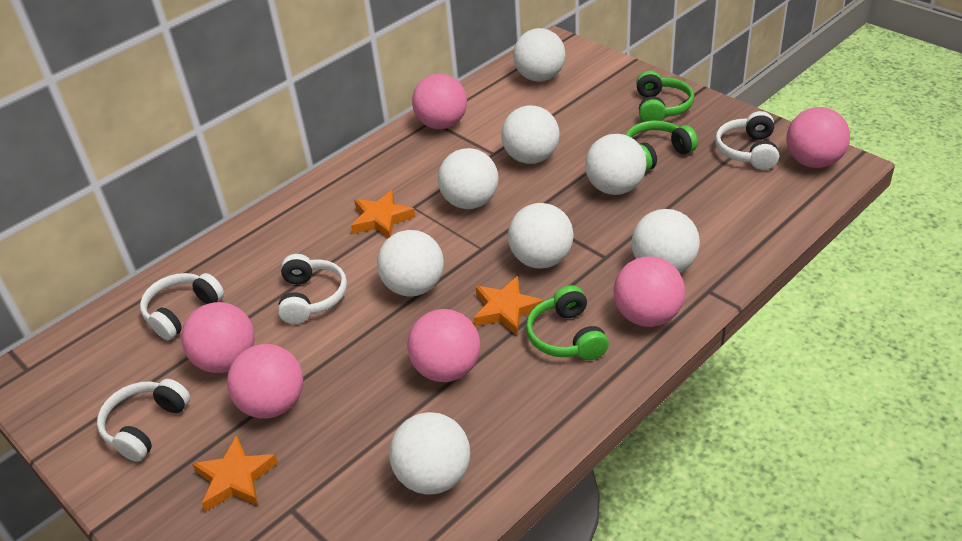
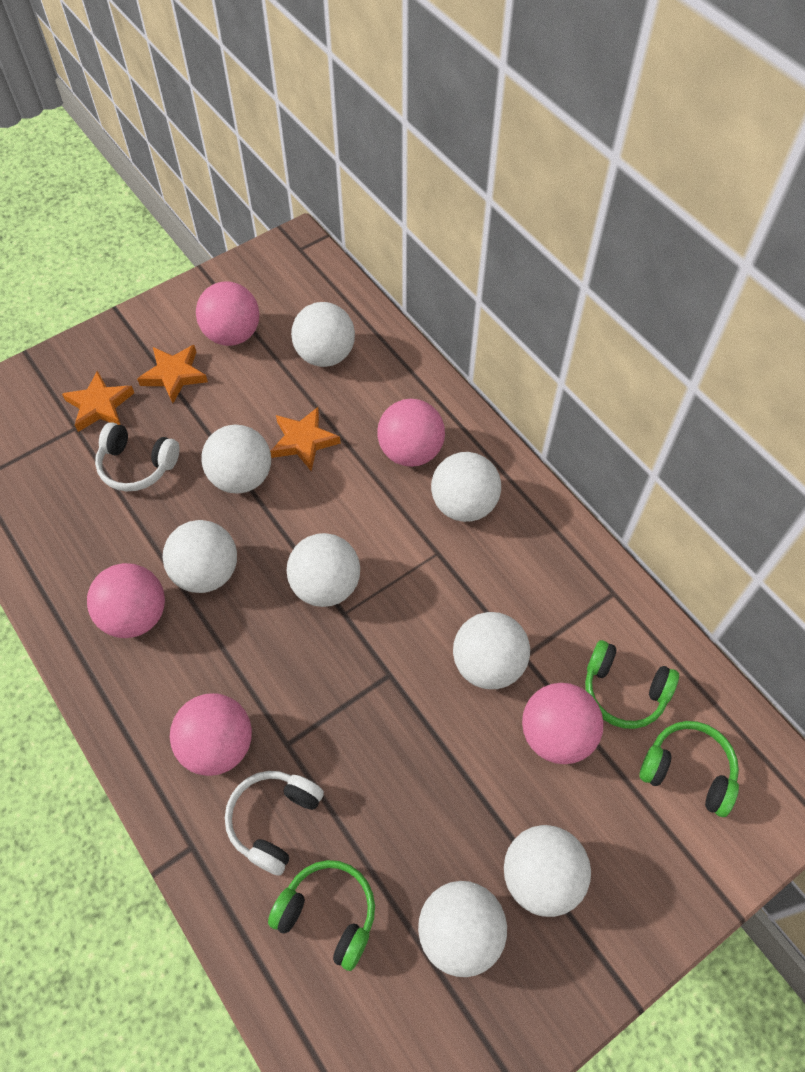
pink ball: [181,302,255,373] [227,344,303,419] [407,309,480,382] [412,74,467,129] [614,256,685,327] [786,107,850,168] = 6 -> [87,563,165,638] [170,693,252,776] [196,282,259,346] [377,399,445,467] [522,683,604,764] = 5
white headphones: [97,379,190,462] [140,273,224,340] [278,254,347,324] [715,111,779,170] = 4 -> [95,422,180,491] [225,771,324,876] = 2

